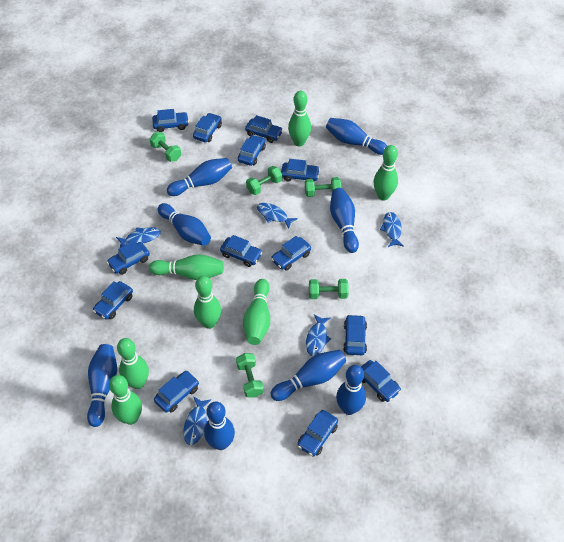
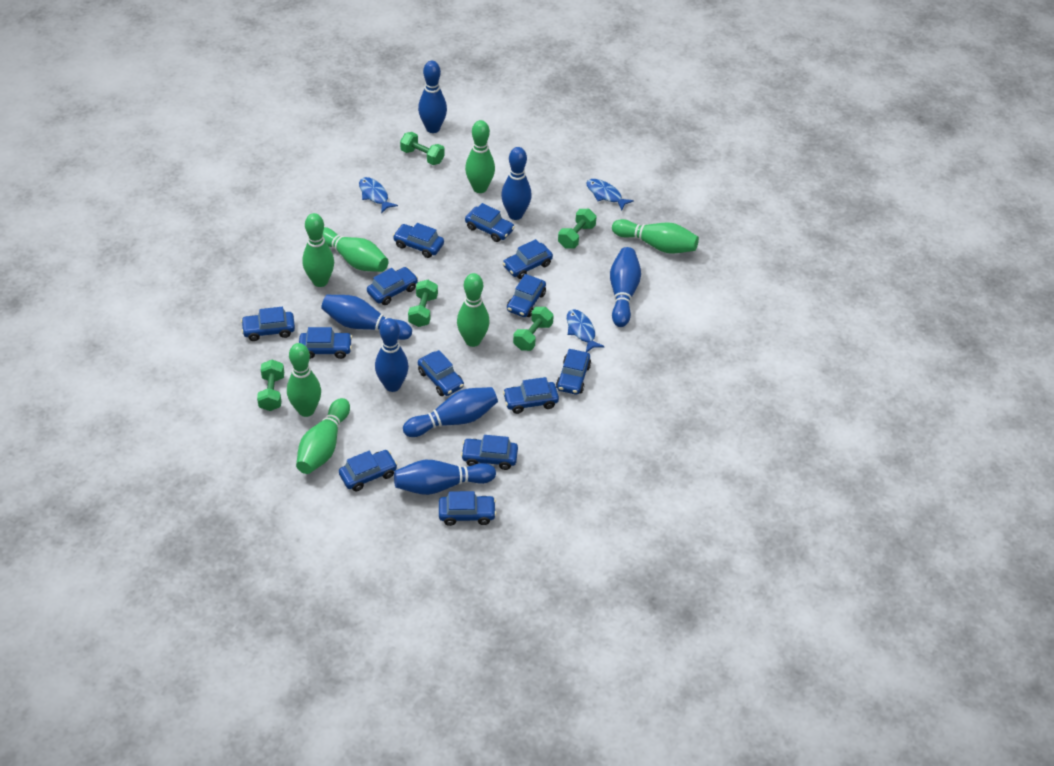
blue bowling pin: [87,344,117,427] [158,203,211,246] [167,158,232,196] [204,401,235,450] [271,350,346,401] [326,118,387,155] [330,188,359,253] [336,365,366,415] = 8 -> [321,295,412,340] [375,318,409,392] [394,460,496,495] [403,387,498,437] [418,61,447,133] [501,147,532,220] [610,247,641,327] = 7
blue fish: [116,227,161,248] [183,396,211,445] [257,203,298,229] [306,314,331,356] [380,212,404,247] = 5 -> [359,177,398,213] [567,310,605,352] [586,179,634,211] = 3

